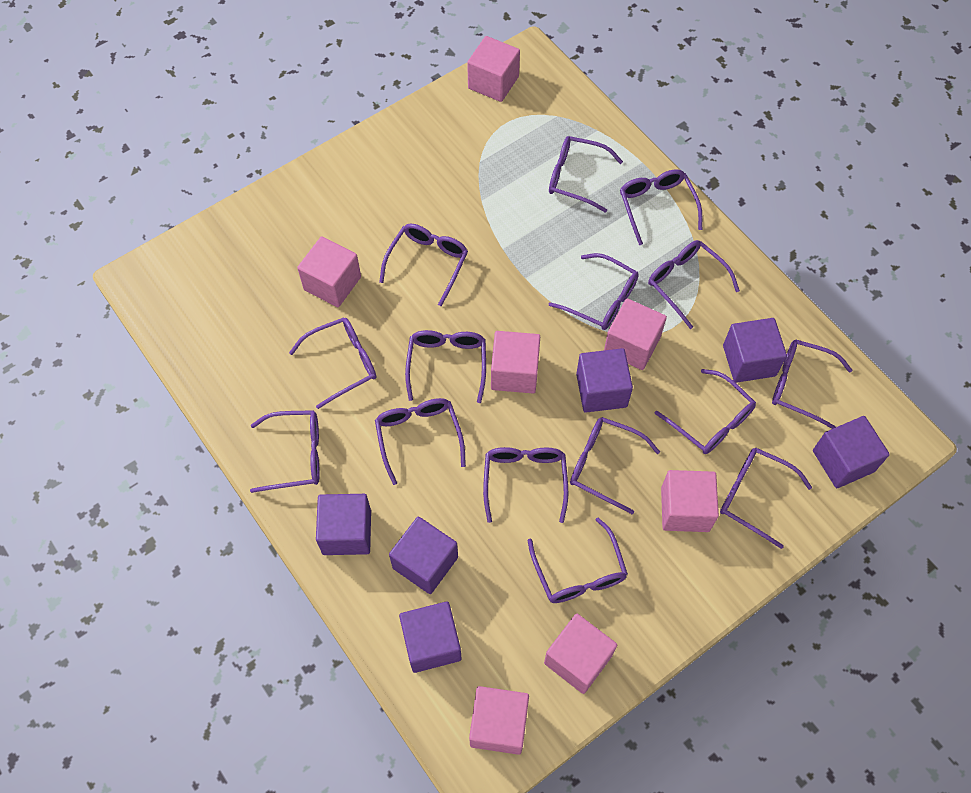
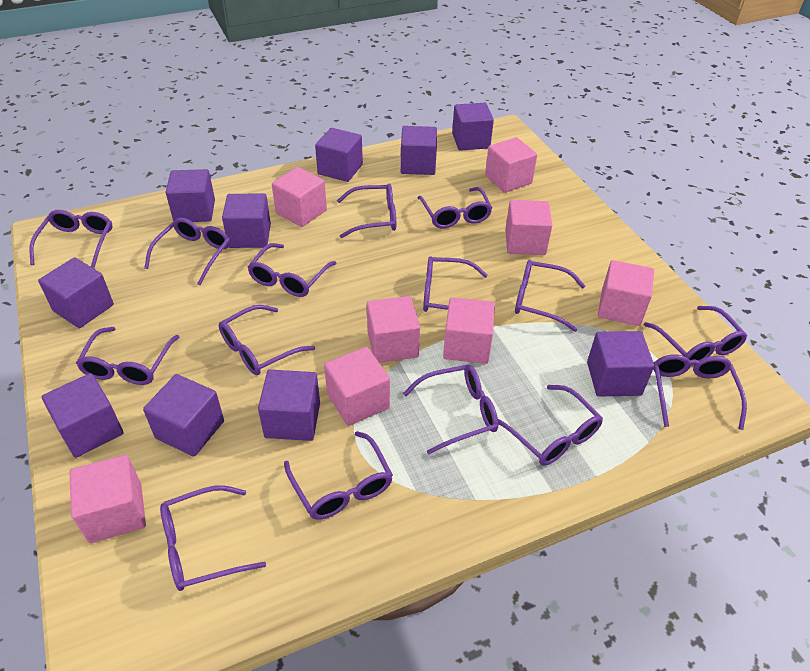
pink cube: [297,237,361,307] [467,36,520,102] [469,686,529,755] [491,331,540,393] [544,614,617,694] [604,299,667,370] [661,470,719,532] = 7 -> [69,455,146,543] [272,167,327,227] [324,347,390,426] [367,296,420,363] [443,297,495,364] [485,137,537,193] [505,200,552,255] [598,260,654,326] = 8
purple cube: [316,494,371,555] [389,517,458,594] [399,601,462,673] [576,348,633,413] [723,318,787,383] [813,416,890,488] = 6 -> [38,257,114,328] [42,373,123,458] [143,374,224,457] [166,169,215,222] [222,194,271,248] [258,370,320,441] [315,128,363,182] [401,126,437,175] [452,103,494,151] [587,331,654,397] = 10

